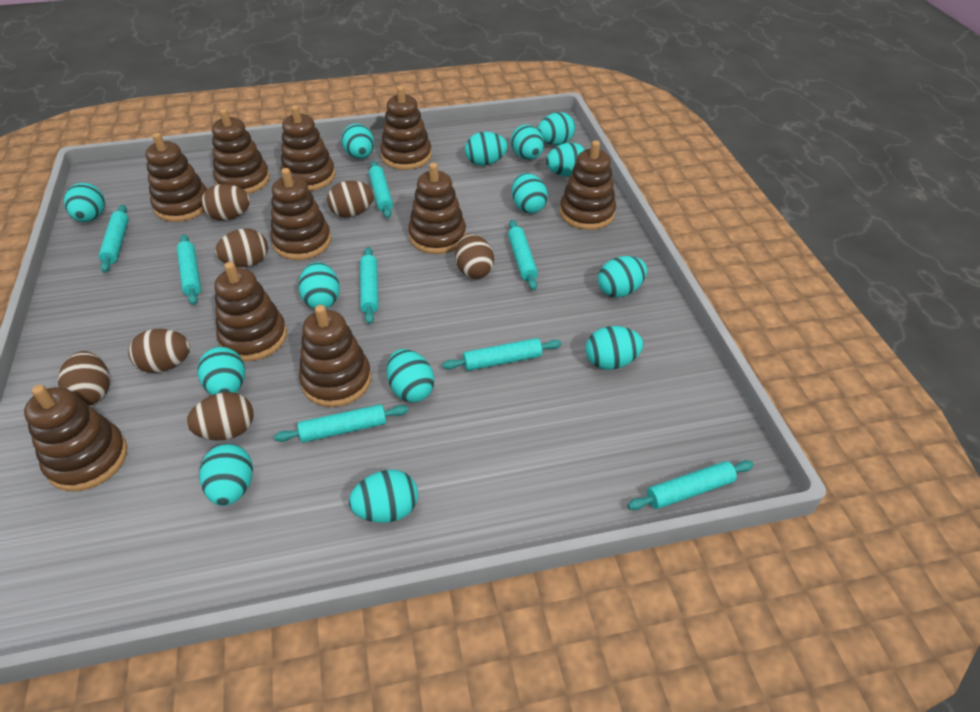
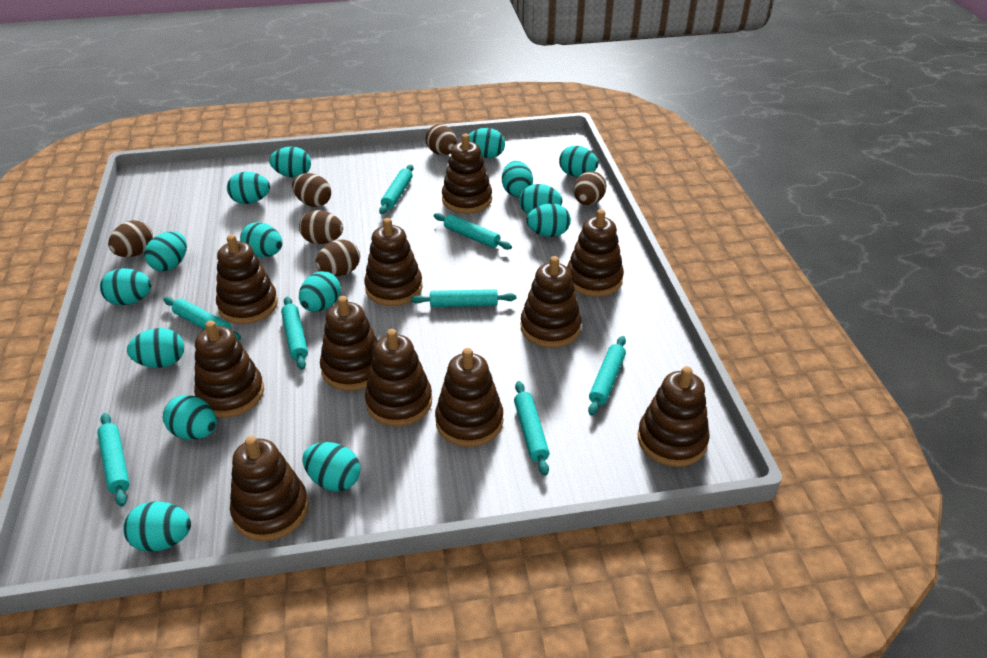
brown egg: [58,351,110,406] [128,329,190,373] [187,392,254,440] [201,184,250,221] [215,228,268,267] [327,181,374,218] [455,234,494,279] = 7 -> [108,220,153,257] [292,173,331,207] [299,210,343,244] [315,240,360,276] [426,124,457,155] [574,171,606,205] = 6
brown stacking toy: [24,385,127,491] [145,133,207,222] [212,109,270,194] [214,262,287,361] [270,168,331,260] [281,105,335,191] [299,305,371,407] [380,86,432,170] [408,163,466,254] [560,140,616,230] = 10 -> [194,321,264,417] [216,234,278,324] [230,436,309,541] [320,296,378,391] [364,218,423,306] [365,329,432,426] [435,348,503,447] [442,134,492,214] [521,256,581,348] [567,209,624,297] [638,366,710,467] = 11
turquoise egg: [64,183,105,222] [198,347,245,395] [199,444,253,506] [298,262,340,309] [341,124,374,159] [349,470,418,523] [387,349,434,402] [465,132,508,166] [511,125,544,160] [512,173,548,214] [537,112,575,145] [546,142,586,177] [585,326,643,370] [598,256,647,297] = 14 -> [100,268,152,305] [123,501,191,552] [127,328,184,368] [144,231,187,271] [163,395,217,440] [227,172,270,204] [240,222,283,257] [269,147,311,178] [299,271,341,312] [302,442,360,492] [469,128,505,158] [502,161,533,197] [519,184,562,214] [526,203,571,237] [559,146,598,177] = 15

